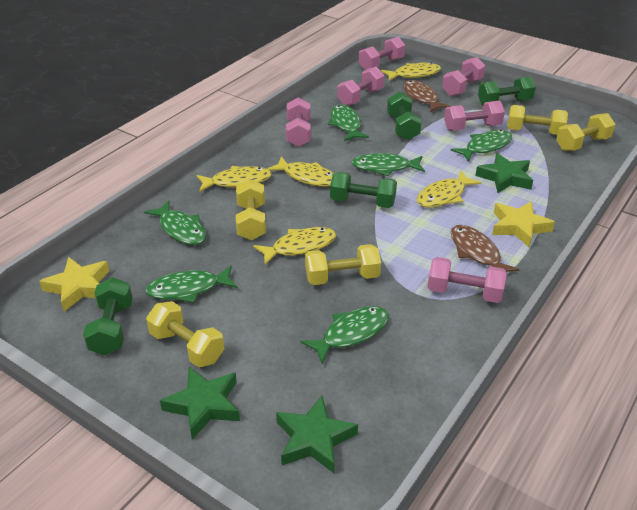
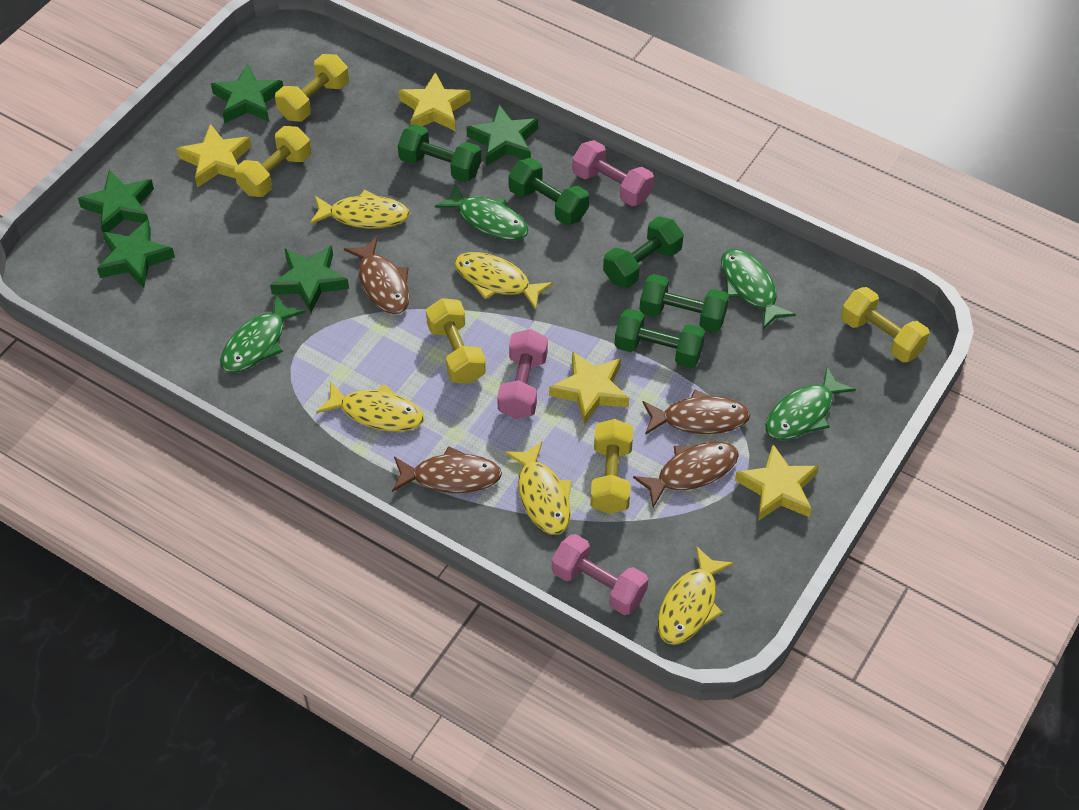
brown fish: [404,80,450,112] [451,225,519,272] = 2 -> [344,236,409,314] [392,446,502,493] [633,442,739,507] [643,389,750,435] = 4
green dumbbell: [83,277,133,355] [330,172,397,208] [387,92,422,140] [478,77,536,105] = 4 -> [398,124,481,182] [508,158,589,225] [603,216,684,288] [614,309,705,368] [639,274,729,332] = 5
green fish: [144,201,206,245] [145,266,237,303] [301,306,389,363] [328,104,369,141] [351,153,425,176] [450,130,512,162] = 6 -> [220,294,305,373] [435,183,528,241] [721,249,796,329] [766,367,856,440] = 4
green star: [160,367,240,440] [276,396,358,473] [475,153,533,193] = 3 -> [78,170,154,232] [97,220,175,288] [211,64,283,123] [270,245,349,313] [466,105,538,166] = 5
pink dumbbell: [286,97,311,147] [337,67,385,106] [359,37,405,70] [427,257,507,303] [442,57,485,96] [444,101,505,131] = 6 -> [497,329,548,419] [552,534,648,615] [572,140,654,206] = 3
yellow star: [39,257,110,312] [492,201,555,247] = 2 -> [176,124,252,188] [399,72,471,131] [549,351,629,425] [735,444,819,521] = 4

